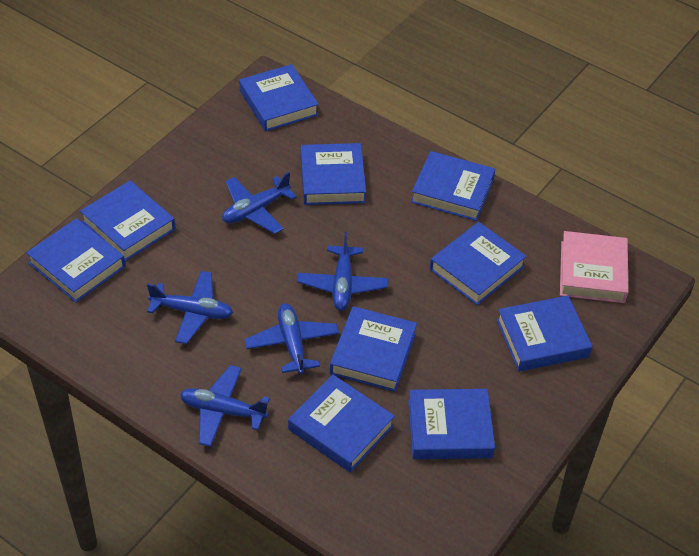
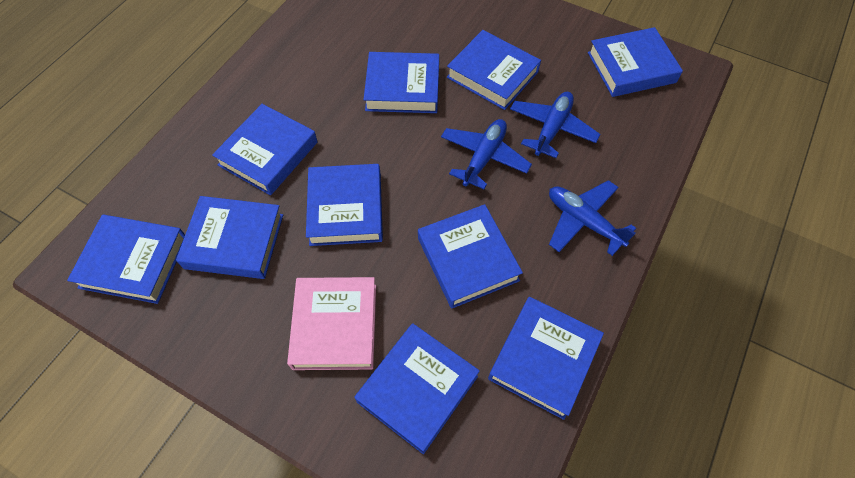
blue plane: [147,271,233,344] [180,365,270,447] [222,172,297,234] [245,303,339,375] [297,232,388,311] = 5 -> [441,119,532,189] [510,92,600,158] [549,180,636,256] = 3

